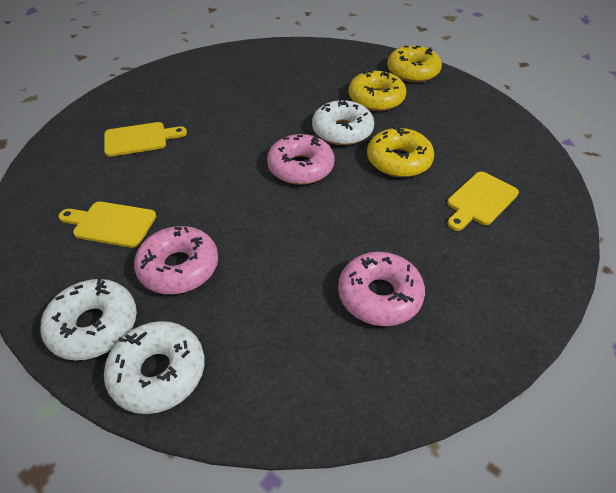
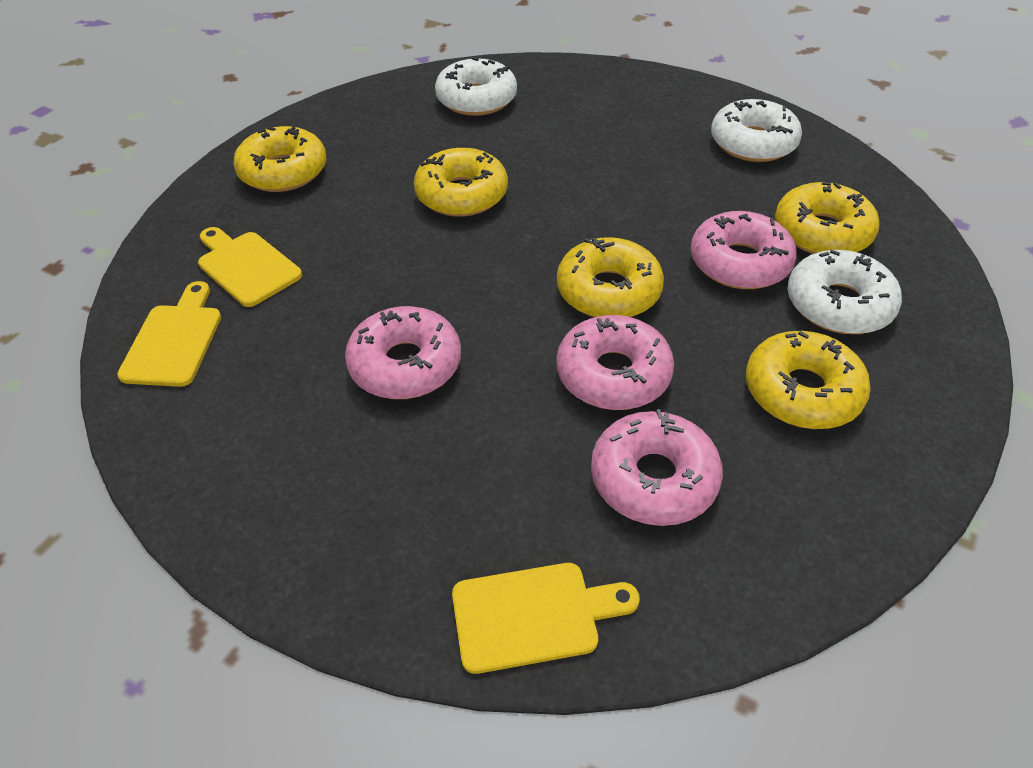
pink donut: [134,226,218,294] [267,134,335,185] [338,252,425,326] = 3 -> [345,306,461,399] [557,315,674,410] [591,409,723,526] [691,211,797,289] = 4
yellow donut: [348,71,406,111] [367,126,434,177] [387,46,442,82] = 3 -> [233,126,327,192] [414,148,508,217] [557,237,664,317] [746,331,871,429] [775,182,880,254] = 5

